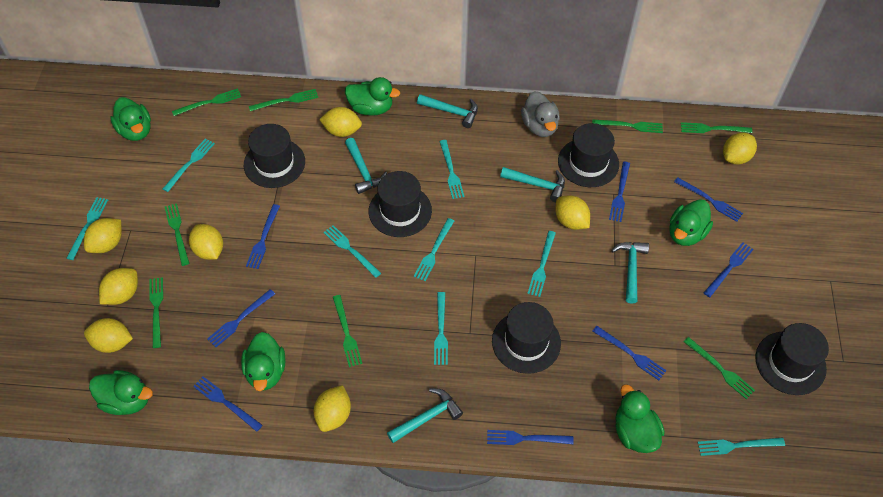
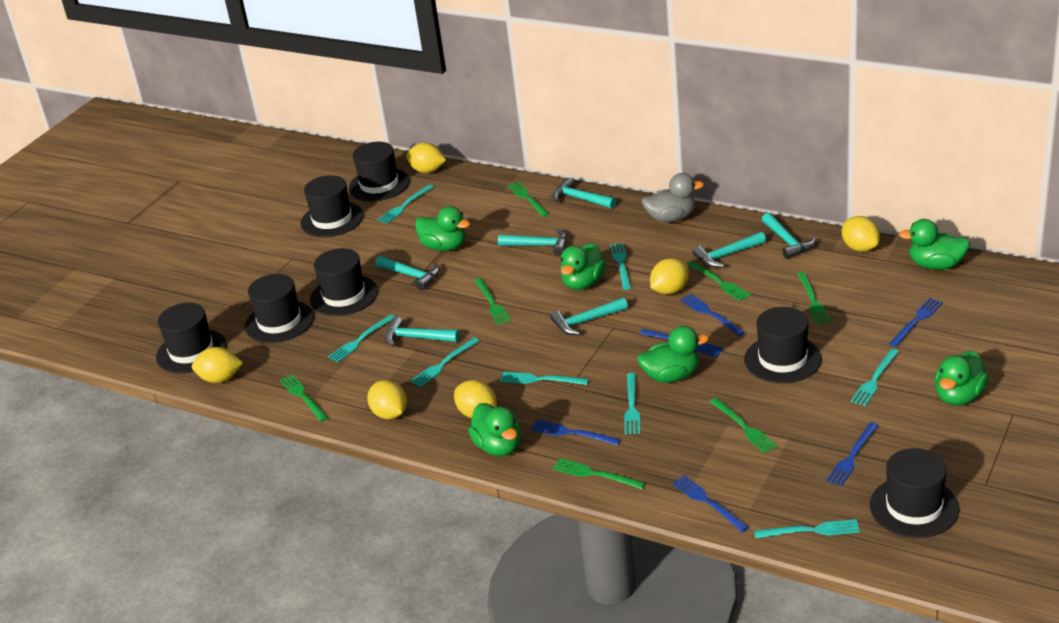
black hat: [244,124,305,188] [369,171,432,237] [492,302,561,374] [558,123,619,187] [755,323,829,395] = 5 -> [156,303,227,373] [245,274,314,343] [301,175,364,237] [310,248,378,316] [349,142,410,201] [744,307,822,383] [870,448,959,538] = 7
blue fork: [193,377,263,432] [207,289,275,347] [246,204,280,269] [487,430,574,445] [593,326,667,380] [609,162,630,222] [674,177,743,222] [704,242,754,297] = 8 -> [530,420,621,445] [639,329,724,357] [672,475,749,532] [680,294,745,336] [826,422,879,486] [889,298,943,347] = 6
green fork: [149,277,163,348] [165,203,190,266] [172,88,241,116] [249,89,318,111] [333,295,362,367] [592,119,663,133] [681,122,752,133] [683,337,755,399] = 8 -> [280,374,328,422] [474,278,511,325] [507,181,549,217] [553,458,646,489] [687,261,751,301] [710,398,777,453] [797,272,830,324] = 7
turquoise hammer: [345,138,387,194] [387,388,463,443] [417,94,478,128] [500,167,565,202] [611,242,649,304] = 5 -> [375,256,440,290] [385,317,459,347] [498,229,567,255] [550,297,628,335] [552,178,616,209] [692,232,766,268] [762,212,816,259] = 7
yellow lemon: [84,218,122,253] [84,318,133,353] [99,268,138,305] [189,224,223,260] [314,385,351,432] [319,107,362,137] [555,195,590,230] [723,133,757,165] = 8 -> [192,347,243,383] [367,380,407,420] [406,143,446,173] [454,380,497,418] [650,258,689,294] [842,216,880,252] = 6

